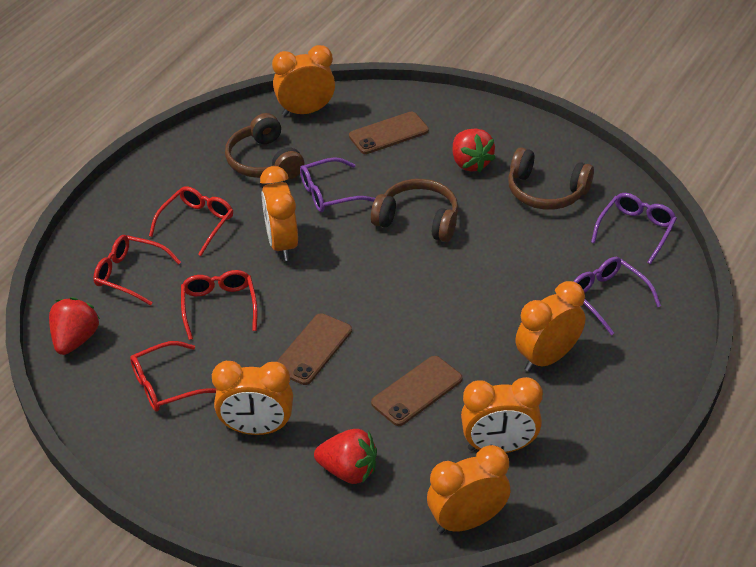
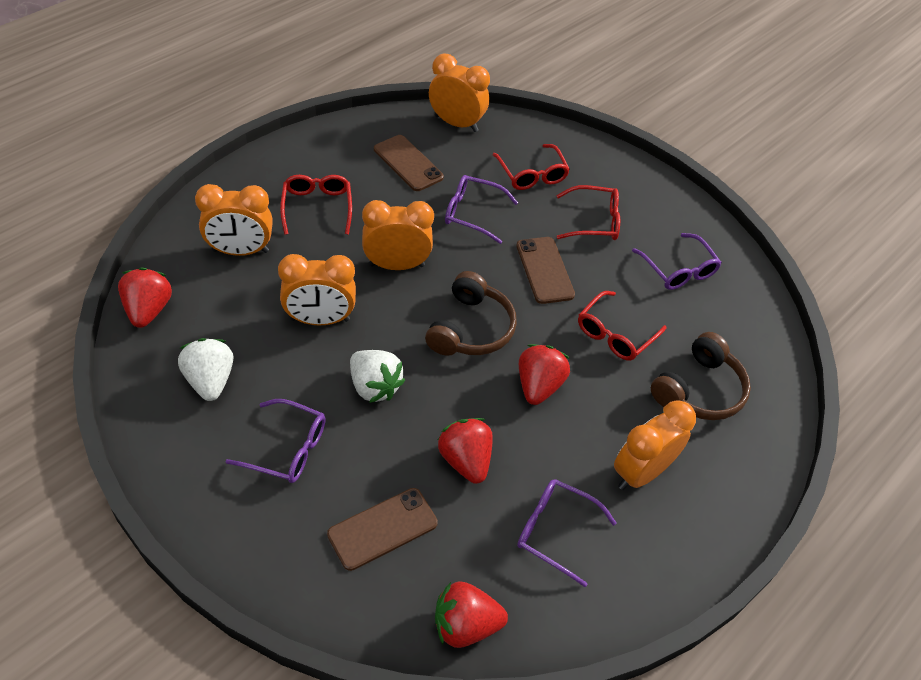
brown headphones: [225,113,304,179] [371,179,458,242] [508,147,594,210] = 3 -> [425,271,517,356] [651,332,751,420] = 2
orange clock: [212,361,293,435] [260,166,298,261] [272,45,335,116] [427,445,511,534] [461,377,543,453] [516,281,585,372] = 6 -> [195,184,273,256] [278,254,356,325] [362,200,434,270] [429,54,490,132] [614,400,696,490] = 5
purple glasses: [300,157,375,212] [573,257,661,335] [591,193,677,264] = 3 -> [226,399,326,483] [445,175,518,244] [517,479,617,587] [632,233,722,290] = 4
red strawberry: [49,297,100,355] [314,429,377,484] [452,128,495,173] = 3 -> [118,268,172,328] [435,581,508,648] [438,418,493,484] [519,344,570,405] = 4
white strawberry: none = 0 -> [178,338,234,401] [350,350,405,403] = 2

